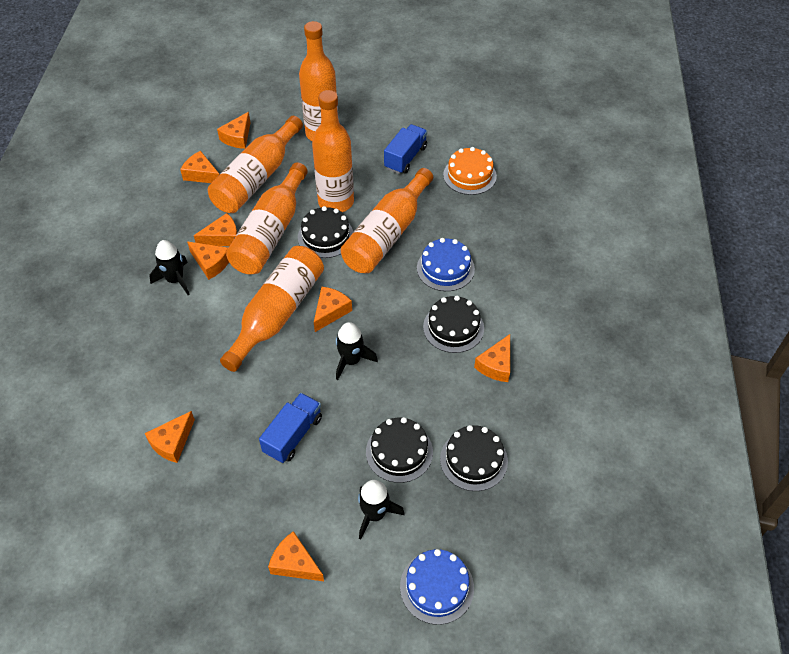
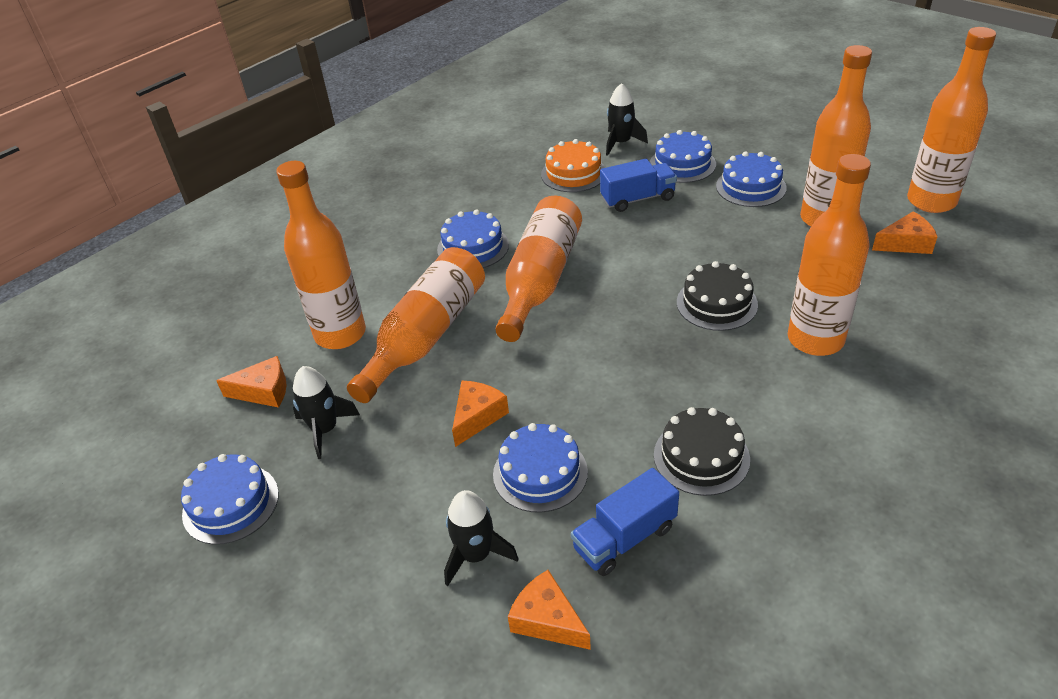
black cake: [298,206,354,258] [366,417,433,483] [423,296,484,353] [440,425,508,491] = 4 -> [654,407,750,496] [677,261,758,331] = 2
blue cake: [400,549,474,625] [417,238,475,291] = 2 -> [181,454,279,545] [437,209,509,268] [493,423,588,513] [650,130,716,183] [716,151,787,207] = 5
orange cheese: [144,411,195,463] [180,151,219,183] [187,242,229,280] [194,213,237,246] [217,112,251,149] [268,531,324,581] [314,287,352,332] [474,334,510,382] = 8 -> [216,356,287,408] [452,381,509,447] [508,570,591,650] [872,211,937,254] = 4

